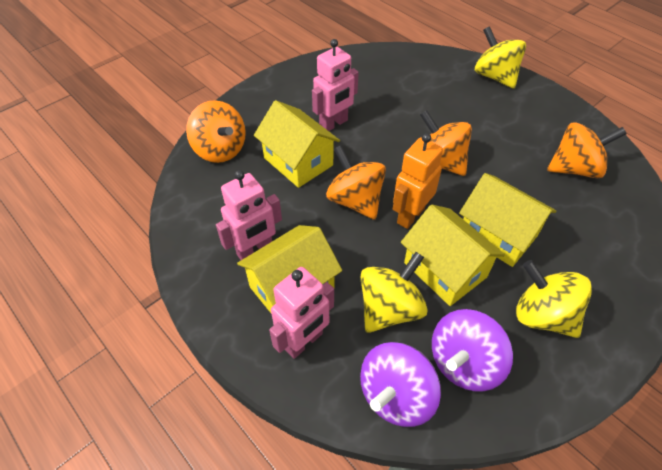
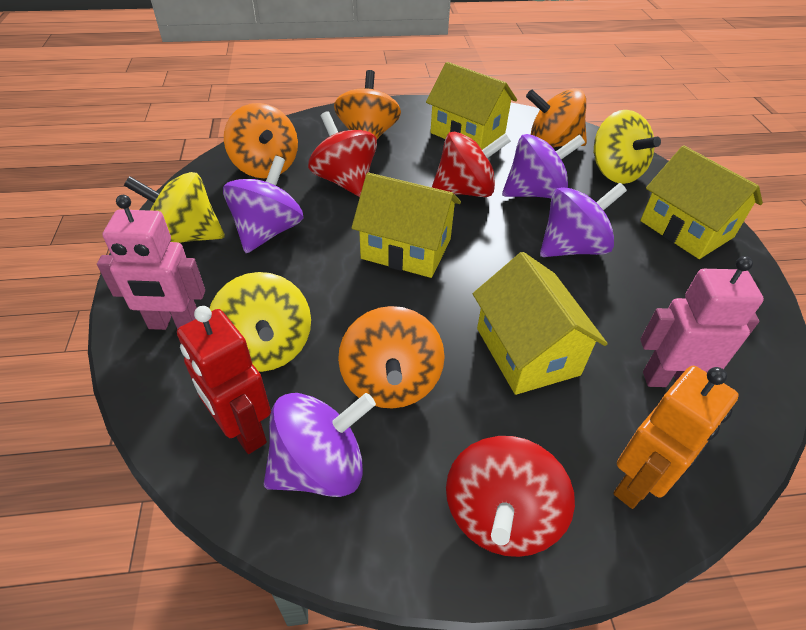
pink robot: [216,170,282,260] [269,267,334,359] [312,39,359,131] = 3 -> [97,195,205,330] [640,256,764,387] = 2
purple spinning top: [360,342,441,427] [432,309,513,391] = 2 -> [223,156,303,253] [264,393,376,497] [502,134,585,198] [540,183,627,257] = 4
red robot: none = 0 -> [177,306,271,454] = 1
red spinning top: none = 0 -> [308,111,377,197] [432,132,511,197] [446,436,575,557] = 3

